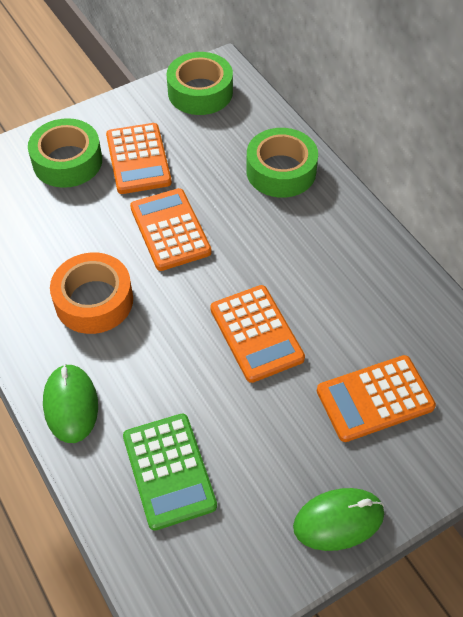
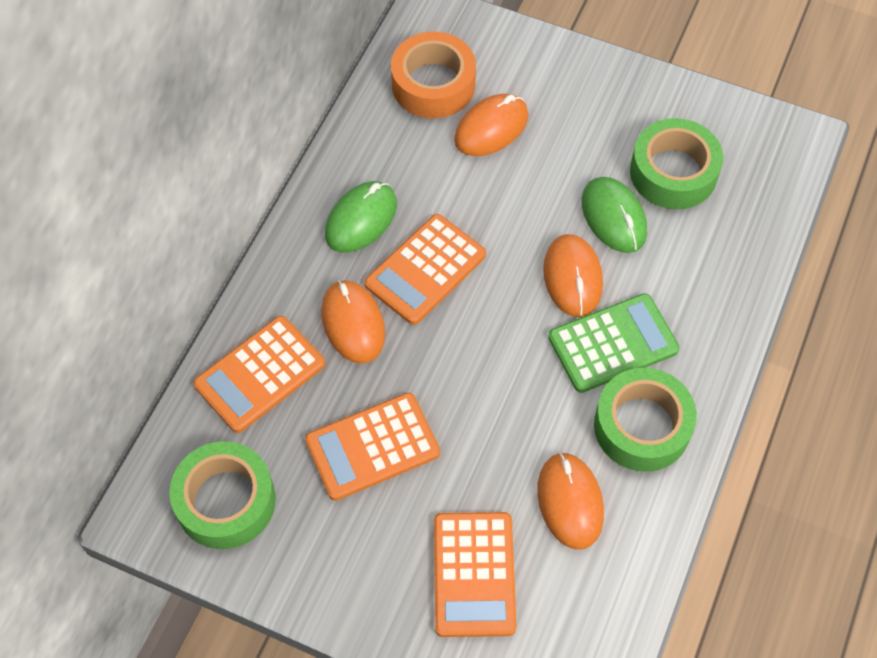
orange mouse: none = 0 -> [321,280,385,364] [454,94,528,156] [537,452,604,550] [543,234,603,317] = 4

